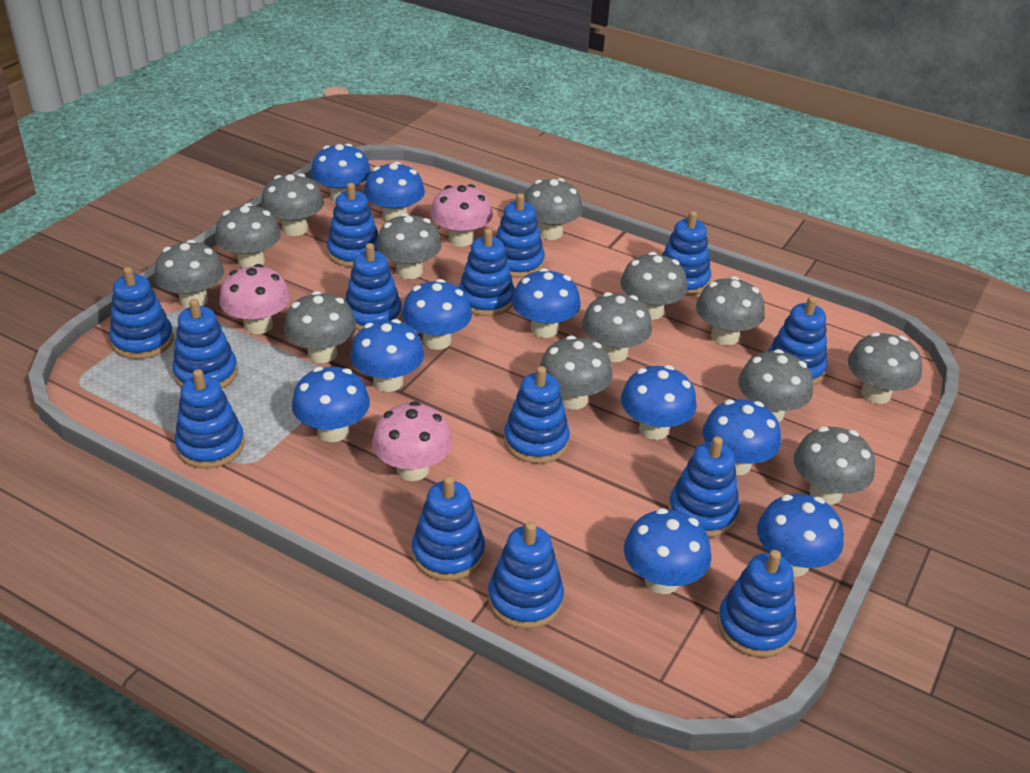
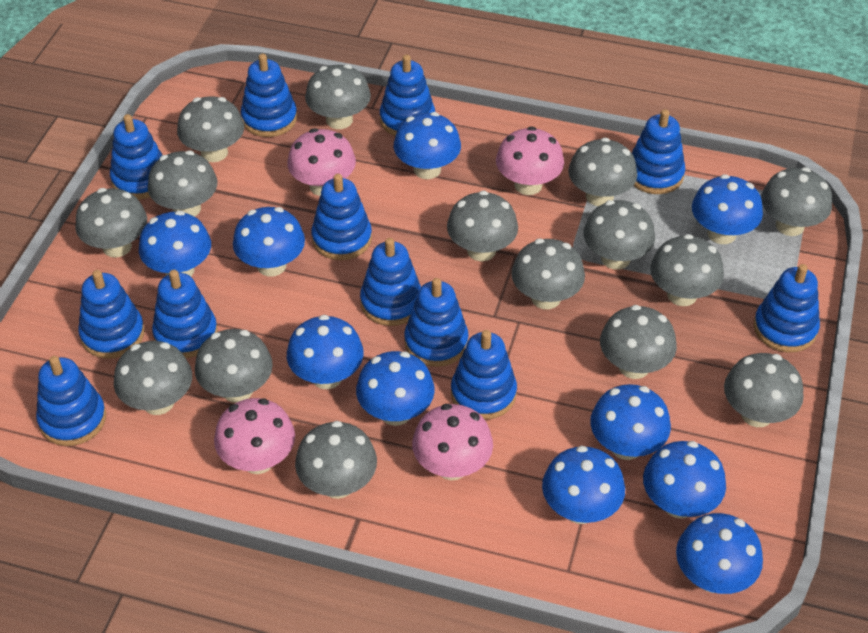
blue stacking toy: [109,267,174,359] [172,299,238,389] [174,369,245,469] [327,183,378,267] [345,243,402,331] [412,476,485,581] [459,229,515,316] [488,522,564,629] [496,193,545,278] [504,366,570,464] [662,211,711,296] [668,436,740,538] [717,550,797,658] [768,296,828,385] = 14 -> [36,356,106,446] [78,270,145,359] [110,114,162,199] [152,270,218,358] [241,54,297,137] [311,174,372,260] [360,238,421,326] [380,55,435,136] [404,278,469,367] [451,330,517,420] [632,109,685,194] [754,264,820,352] = 12
grey mushroom: [154,240,224,308] [215,203,281,268] [261,173,324,236] [284,291,356,363] [376,213,442,279] [524,178,583,240] [540,335,613,410] [582,292,652,362] [620,252,687,320] [696,276,765,345] [738,349,813,422] [794,426,875,504] [848,332,922,404] = 13 -> [75,188,147,257] [114,341,192,415] [148,151,217,217] [177,96,244,162] [195,329,273,403] [295,421,377,499] [305,64,371,129] [447,191,518,261] [511,238,585,309] [568,138,637,206] [583,200,655,270] [600,305,677,379] [650,234,724,306] [724,353,804,427] [761,167,832,236] = 15
pink mushroom: [219,264,290,334] [372,401,452,481] [430,184,493,247] = 3 -> [214,398,295,474] [287,128,356,196] [412,404,493,480] [496,126,564,195] = 4

